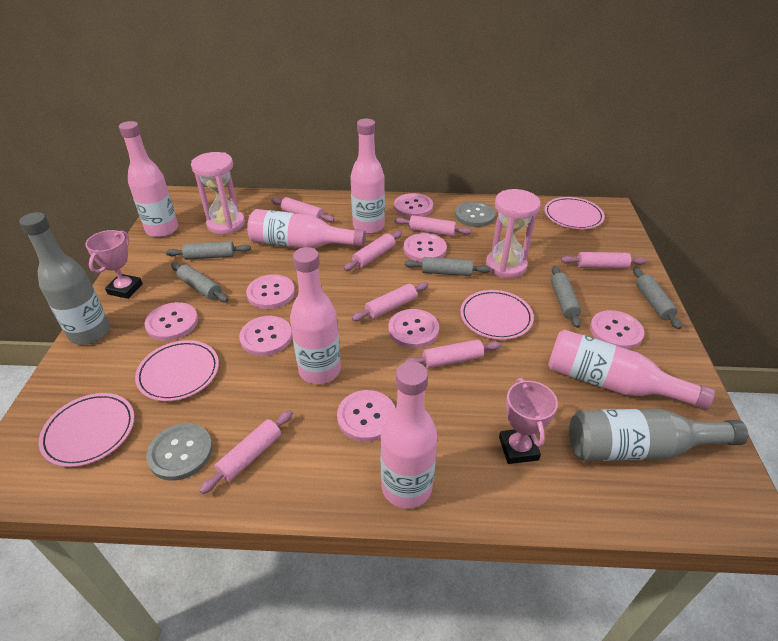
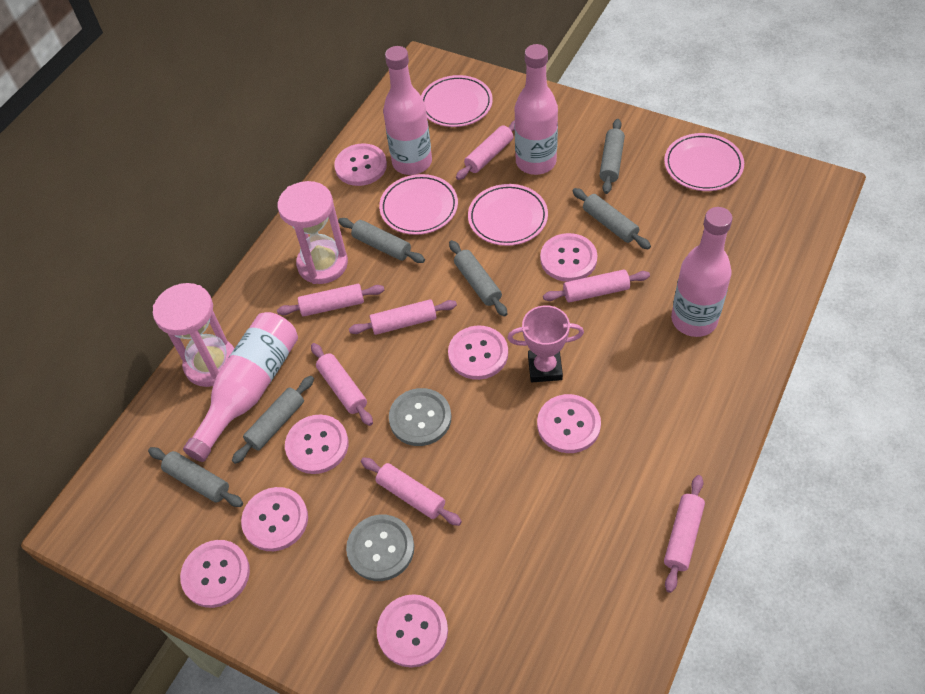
grey bottle: [19,212,110,345] [569,409,748,461] = 2 -> none = 0
grey rolling pin: [166,241,251,260] [171,263,228,302] [405,257,491,276] [551,266,581,328] [633,268,682,329] = 5 -> [148,447,243,507] [232,376,314,464] [338,218,425,263] [449,240,507,316] [572,188,651,249] [599,119,625,194] = 6
pink bottle: [119,121,178,238] [247,209,366,248] [290,247,341,384] [350,119,385,234] [380,361,438,509] [548,330,715,410] = 6 -> [183,312,298,462] [383,46,432,175] [514,44,558,175] [671,207,732,337] = 4
pink trophy: [85,230,143,299] [499,378,558,464] = 2 -> [508,305,584,382] = 1

